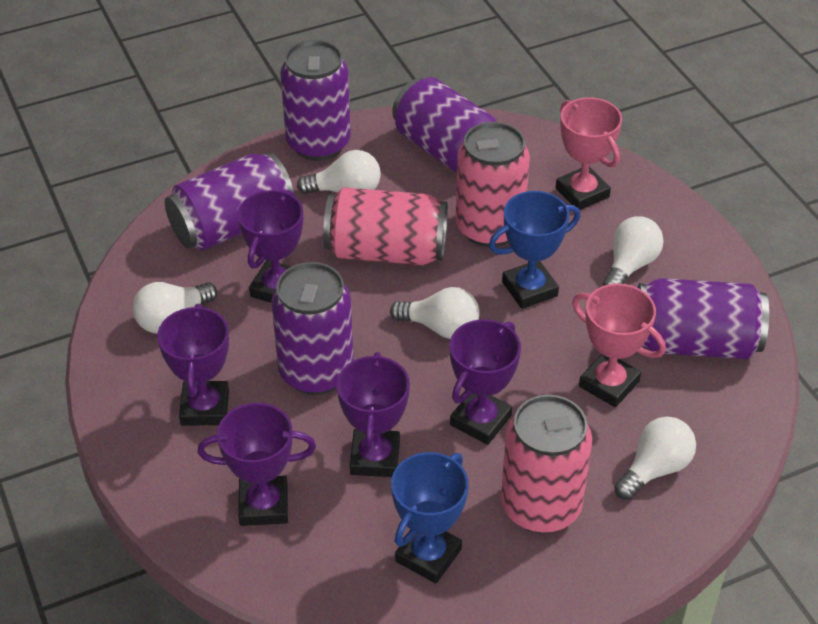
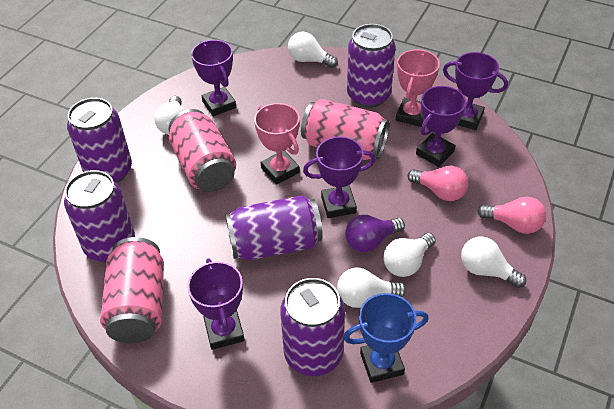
blue trophy: [391,452,469,583] [489,191,580,309] = 2 -> [343,293,429,383] = 1
pink light bulb: none = 0 -> [407,165,468,201] [477,197,546,234] = 2
purple light bulb: none = 0 -> [345,215,405,252] = 1

